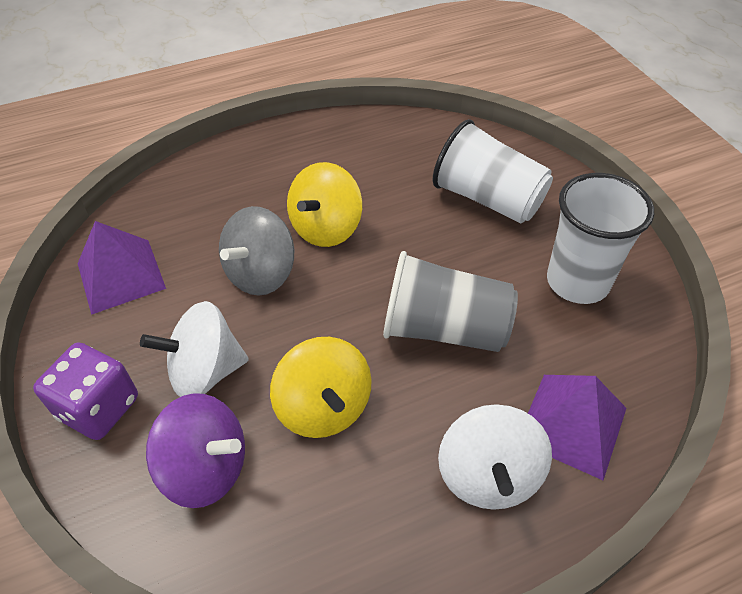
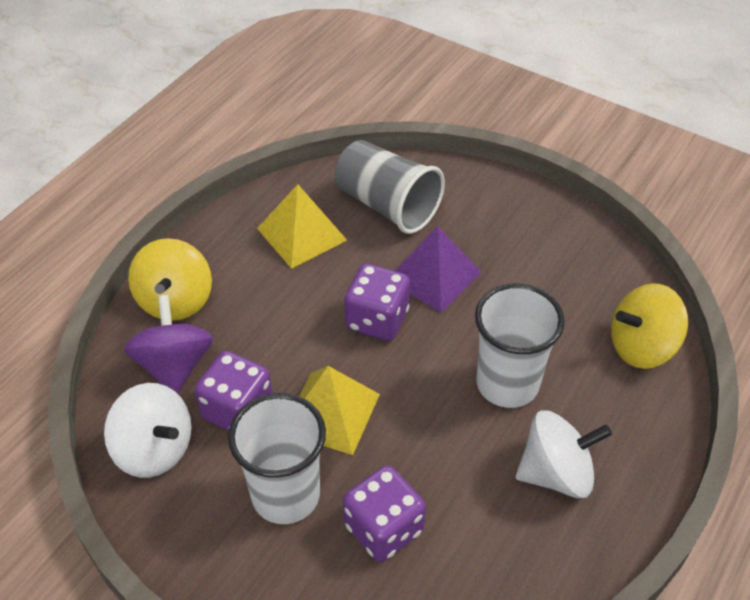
grey spinning top: [219,206,294,295] = 1 -> none = 0
purple dice: [33,342,138,440] = 1 -> [195,351,272,431] [343,465,426,562] [344,263,410,341] = 3
purple pyramid: [78,221,166,315] [528,375,626,481] = 2 -> [395,226,481,313] = 1
yellow pyramid: none = 0 -> [257,184,347,269] [299,366,380,455] = 2

